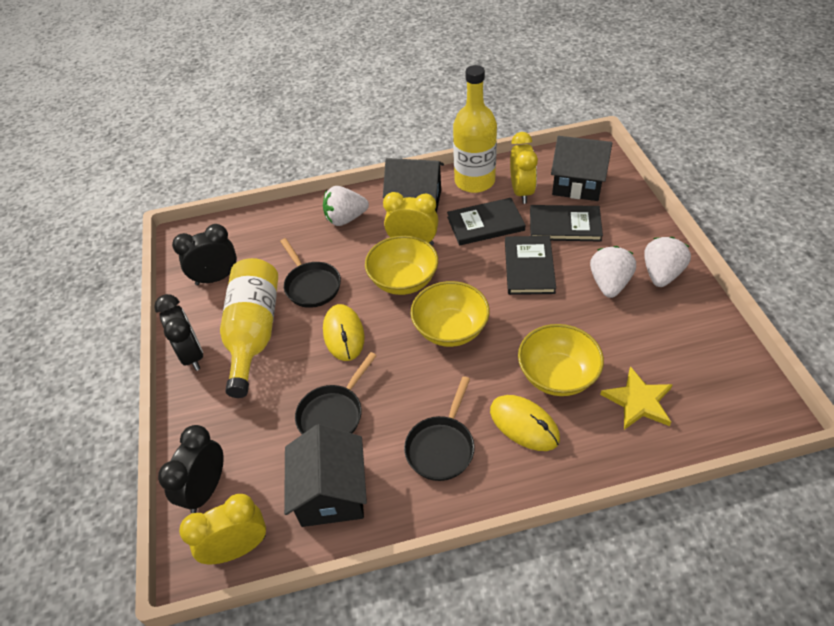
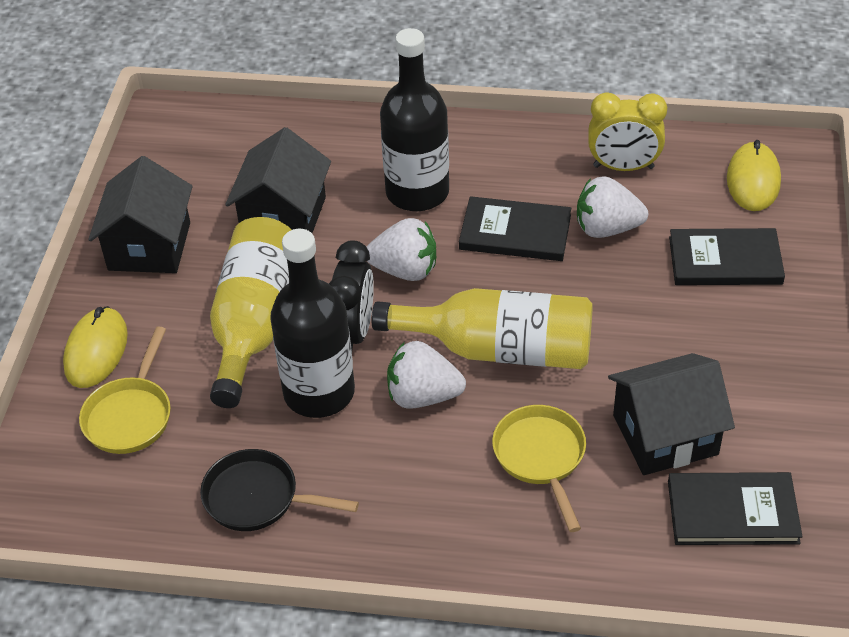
black bottle: none = 0 -> [270,229,355,418] [380,28,449,211] = 2
black clock: [154,294,203,371] [158,425,224,513] [172,224,237,285] = 3 -> [329,240,374,350] = 1
black pan: [280,238,341,308] [295,352,377,434] [404,376,475,481] = 3 -> [200,449,359,531] = 1
yellow bowl: [365,235,438,295] [410,281,490,347] [518,324,604,396] = 3 -> none = 0
yellow clock: [179,494,266,564] [383,192,438,246] [510,132,538,204] = 3 -> [588,92,667,171] = 1
yellow pan: none = 0 -> [79,326,171,454] [492,405,586,532] = 2
yellow star: [600,366,673,430] = 1 -> none = 0

